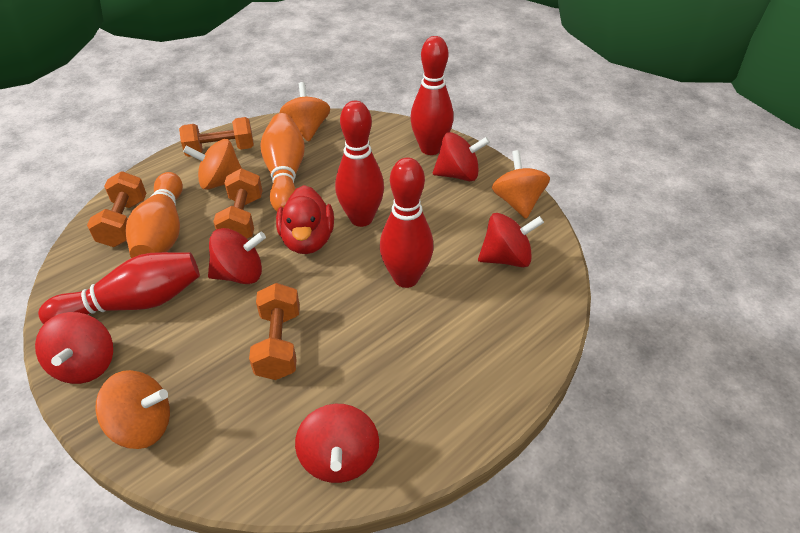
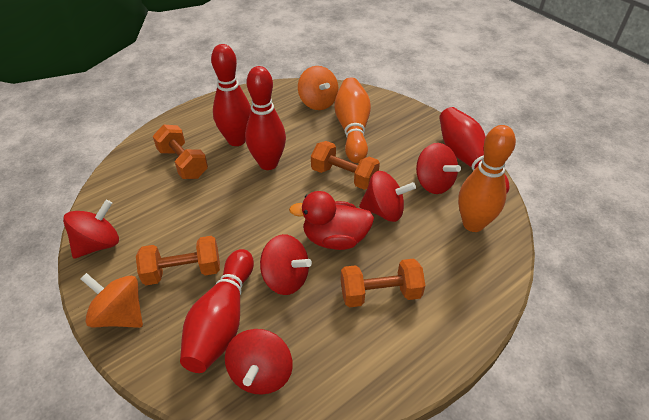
orange spinning top: [95,370,170,449] [183,139,242,190] [280,82,330,142] [492,150,550,219] = 4 -> [81,273,143,328] [298,66,338,110] = 2

